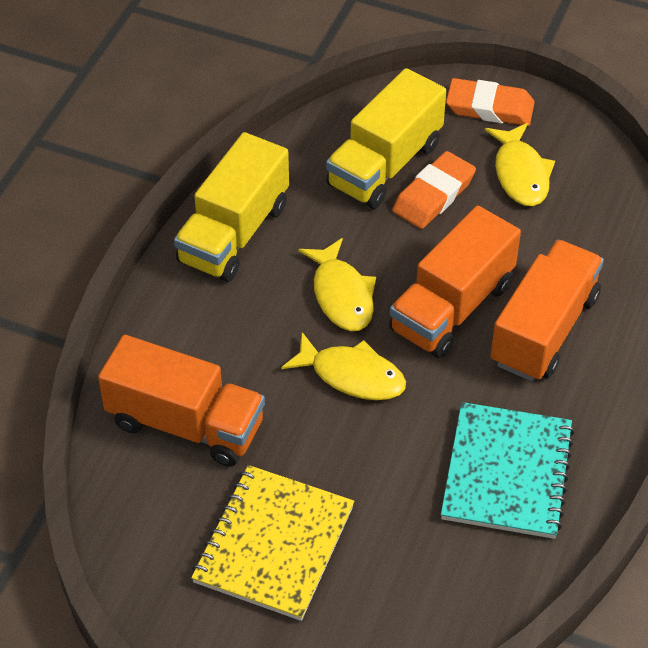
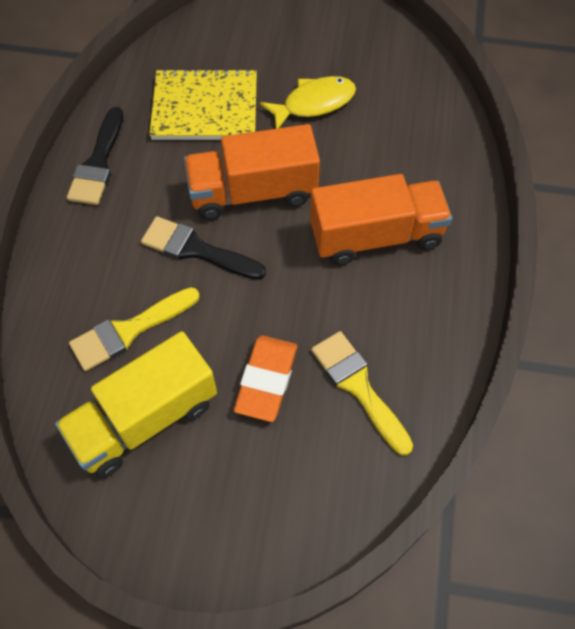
black brush: none = 0 -> [67,107,123,205] [141,216,266,280] = 2
orange eraser: [392,151,476,229] [446,78,535,126] = 2 -> [234,336,297,422] = 1
orange truck: [98,335,265,467] [389,205,521,358] [490,240,604,381] = 3 -> [184,124,320,220] [310,174,452,265] = 2
turquoise notebook: [441,402,575,539] = 1 -> none = 0
yellow brush: none = 0 -> [69,287,200,371] [311,331,413,456] = 2
yellow fish: [281,332,406,400] [298,238,376,331] [485,123,555,206] = 3 -> [260,76,356,129] = 1
yellow truck: [174,132,289,282] [326,68,446,209] = 2 -> [55,331,217,478] = 1

